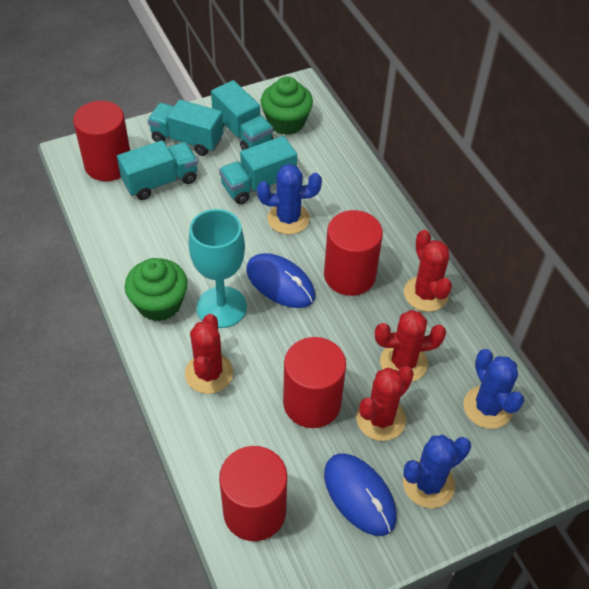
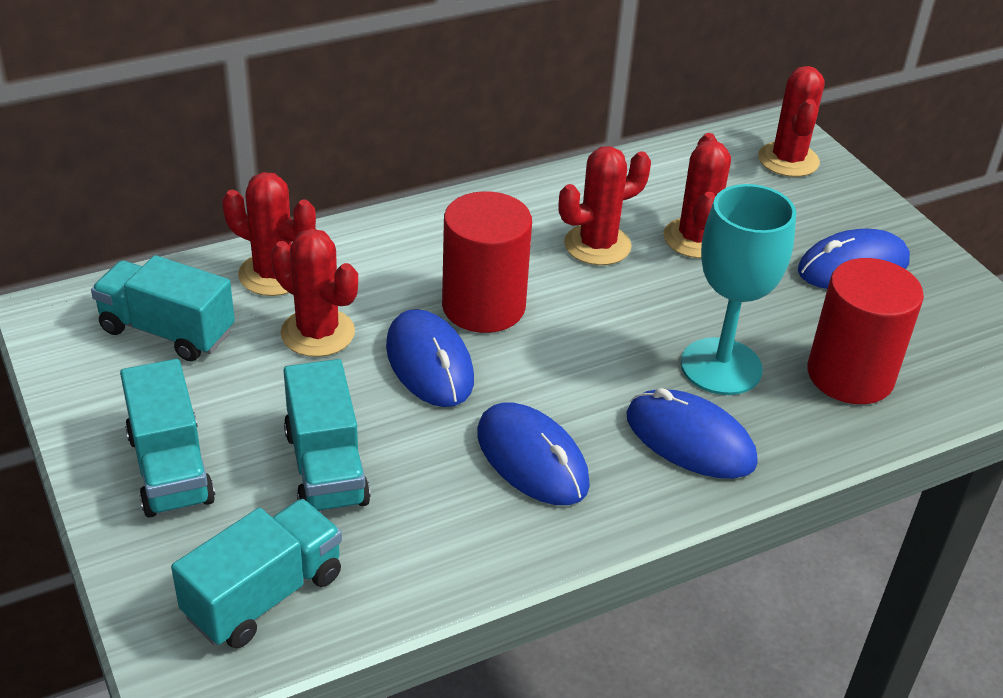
blue cactus: [257,164,322,235] [403,435,471,508] [463,349,524,429] = 3 -> none = 0
blue mouse: [246,253,315,308] [324,453,397,536] = 2 -> [386,309,474,407] [477,402,590,505] [626,388,758,479] [798,229,910,289] = 4
green cupcake: [125,258,188,321] [261,76,313,135] = 2 -> none = 0
red cactus: [185,314,233,394] [356,366,414,441] [375,310,446,382] [404,230,452,312] = 4 -> [222,172,316,296] [271,229,358,357] [559,146,651,265] [663,133,731,258] [758,66,825,177] = 5
red cylinder: [73,101,130,181] [219,446,287,541] [283,337,346,428] [324,210,383,296] = 4 -> [442,191,532,333] [808,258,924,404] = 2

